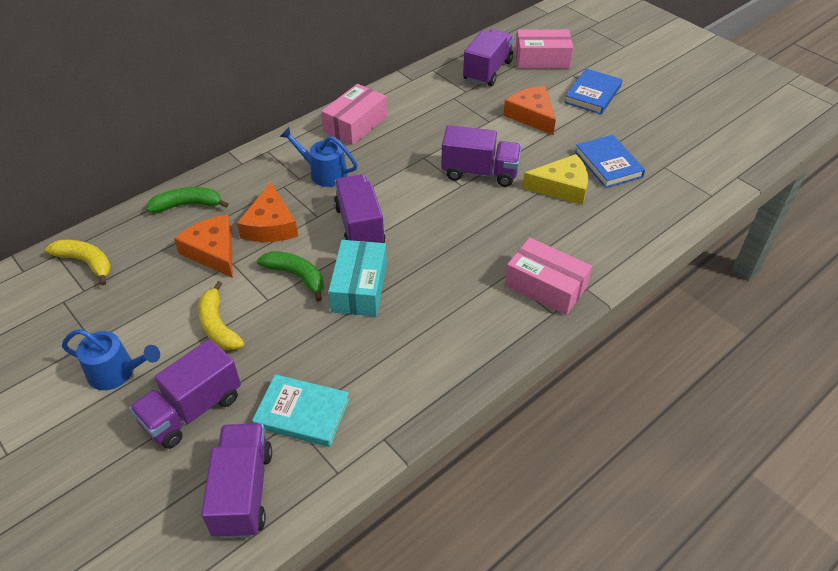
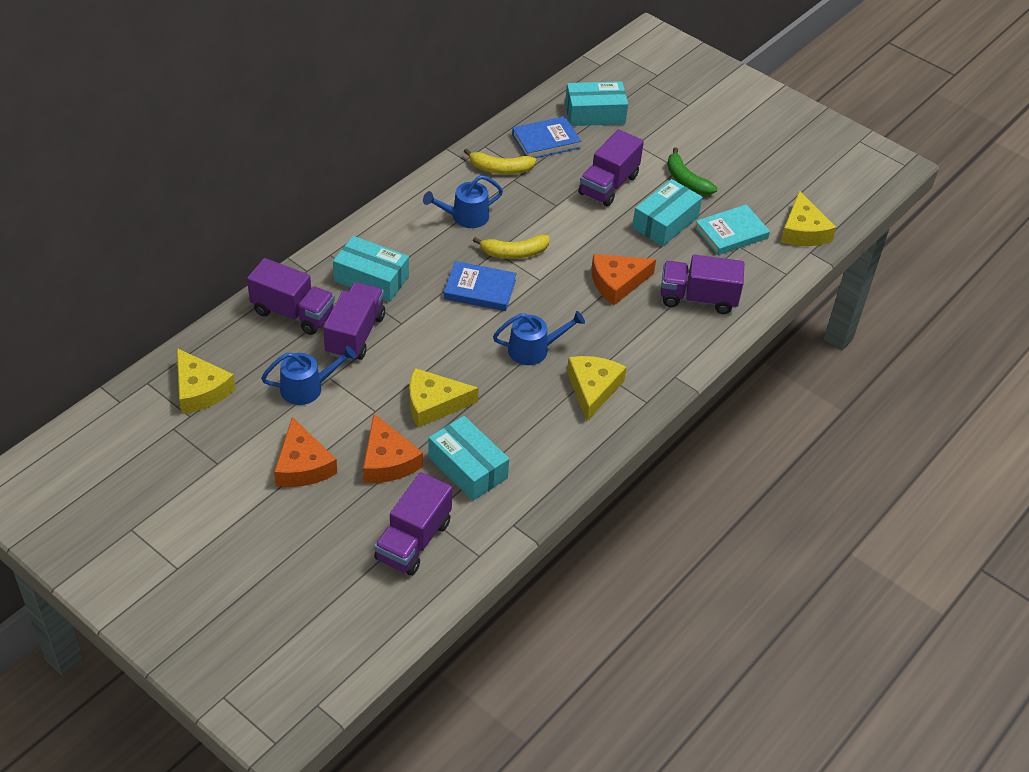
blue watering can: [62,329,160,390] [279,127,358,187] = 2 -> [261,345,356,405] [423,175,503,228] [493,311,585,365] = 3
green banana: [147,187,228,213] [257,251,324,302] = 2 -> [667,147,717,195] = 1
pink box: [321,84,387,145] [505,238,592,315] [515,29,573,69] = 3 -> none = 0
turquoise box: [328,240,387,316] = 1 -> [333,236,409,302] [428,416,509,501] [565,81,628,126] [632,179,703,246] = 4
yellow cheese: [522,154,588,205] = 1 -> [177,348,235,414] [409,368,479,428] [567,356,627,421] [781,191,836,246] = 4

